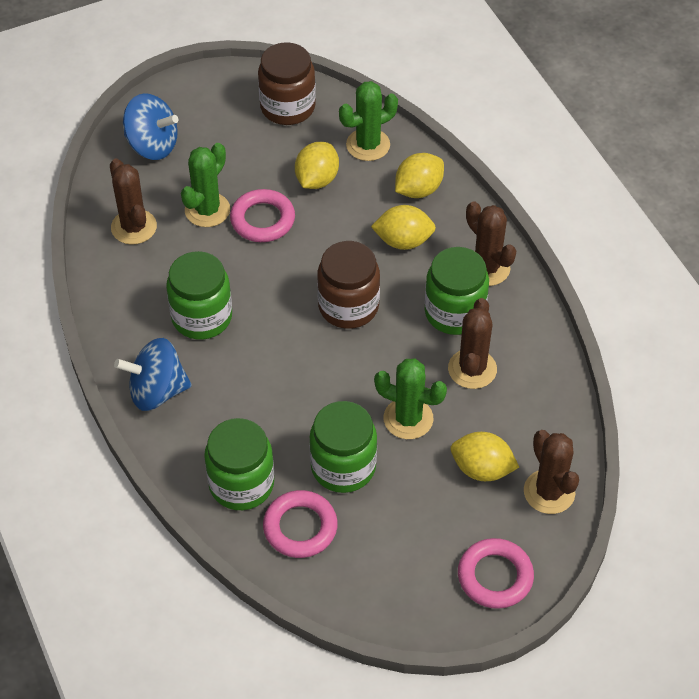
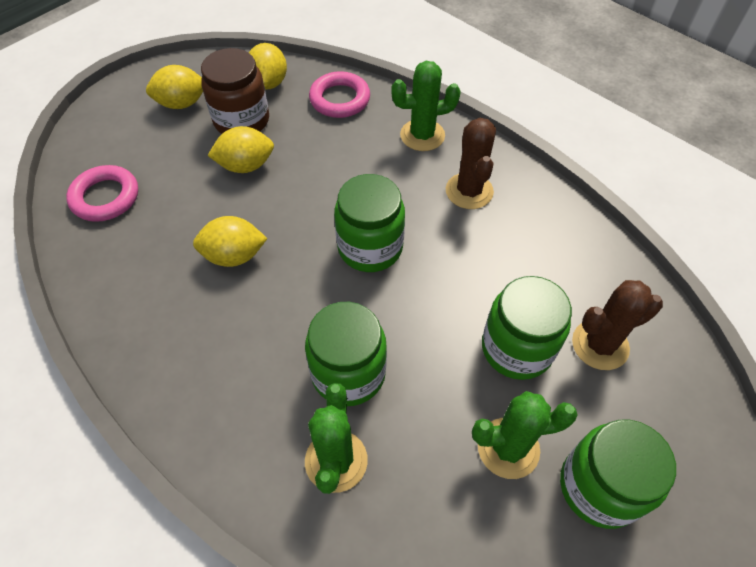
blue spinning top: [114,338,192,411] [123,93,178,160] = 2 -> none = 0
brown cactus: [110,158,157,245] [448,298,497,389] [466,201,516,286] [524,430,579,514] = 4 -> [446,118,496,209] [572,280,663,370] = 2
brown jar: [258,42,316,125] [317,241,380,329] = 2 -> [201,48,269,134] = 1
pink ring: [230,189,295,242] [263,490,338,558] [458,538,534,609] = 3 -> [66,165,138,222] [309,71,370,118] = 2

